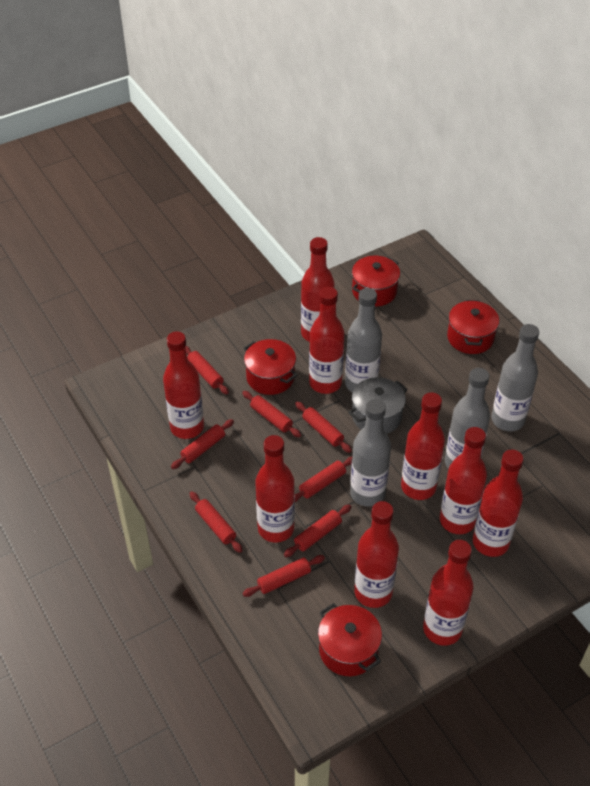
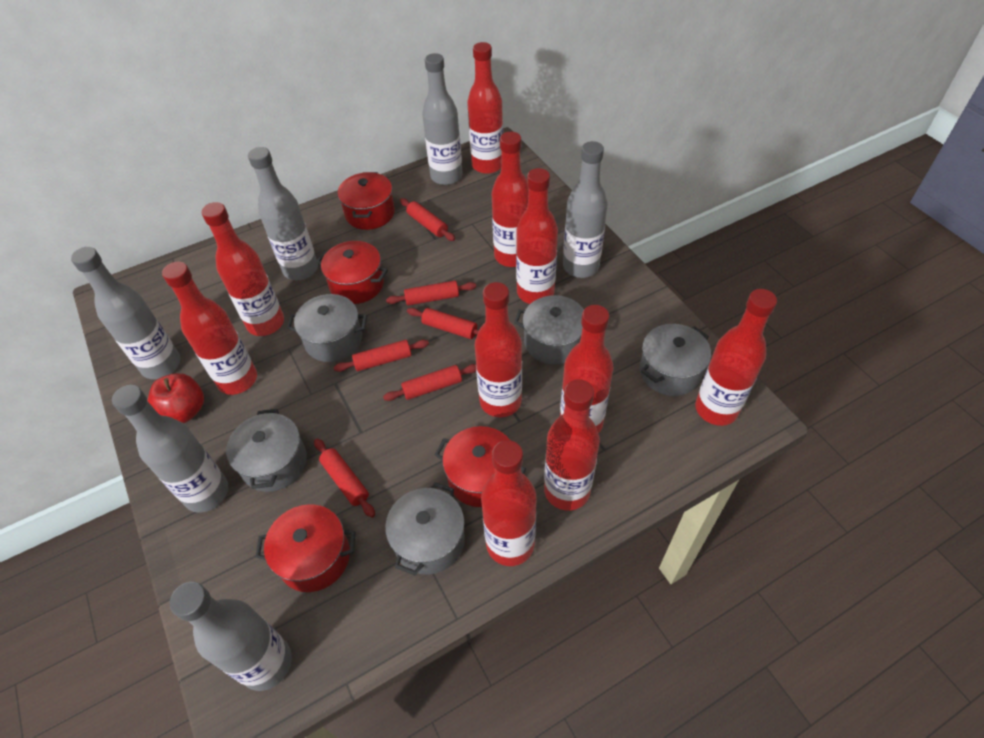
grey bottle: [345,288,382,393] [350,399,391,507] [445,368,490,469] [491,324,539,431] = 4 -> [71,247,180,379] [112,385,228,513] [170,582,292,691] [248,147,318,280] [422,53,463,185] [563,141,608,278] = 6
grey pot: [349,377,408,434] = 1 -> [226,409,307,492] [287,294,367,362] [385,482,465,575] [514,295,584,365] [640,324,711,396] = 5
red apple: none = 0 -> [148,373,204,423] = 1
red bottle: [163,331,204,439] [255,435,295,543] [301,237,334,342] [309,287,345,394] [354,501,399,608] [401,392,445,500] [423,540,474,646] [440,427,487,534] [473,450,524,557] = 9 -> [162,262,257,395] [202,202,284,336] [467,42,503,174] [475,282,522,417] [481,440,536,566] [492,132,529,267] [516,168,558,304] [544,379,600,510] [560,305,614,434] [695,289,777,426] = 10
red rolling pin: [171,419,234,469] [185,346,229,395] [189,491,243,553] [242,391,301,438] [242,555,325,597] [284,504,351,557] [294,456,352,502] [295,401,352,453] = 8 -> [314,439,375,518] [334,340,429,372] [383,364,476,401] [386,281,476,306] [400,198,455,241] [407,308,479,339] = 6

